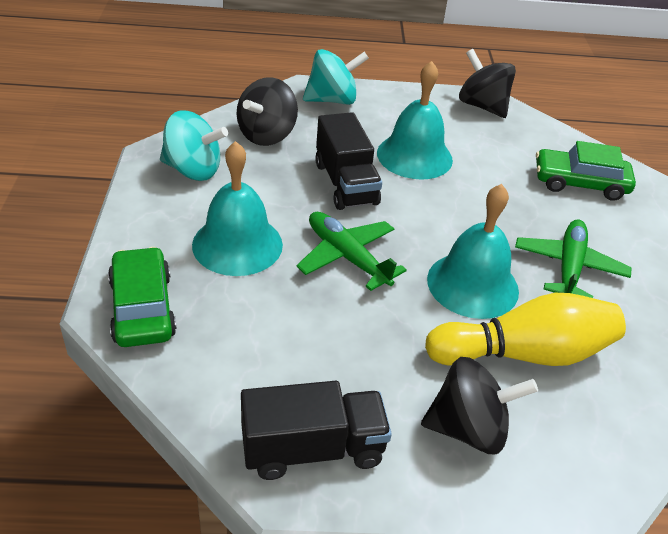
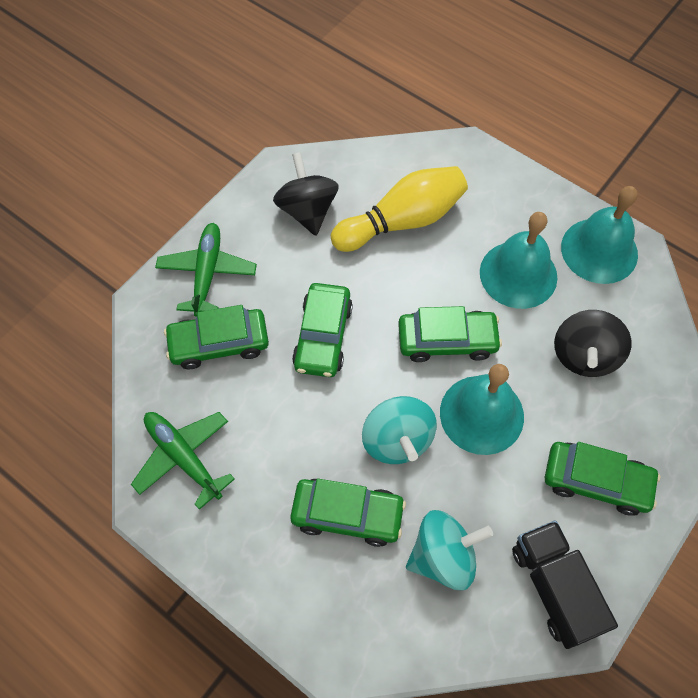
black spinning top: [237,77,298,146] [421,357,538,454] [459,49,516,118] = 3 -> [273,152,339,236] [554,310,632,377] = 2
black truck: [241,381,392,480] [315,112,382,210] = 2 -> [512,520,618,649] = 1
green car: [108,247,177,347] [536,141,636,201] = 2 -> [164,305,269,369] [290,478,406,547] [292,283,353,377] [398,306,502,362] [545,442,660,516] = 5

